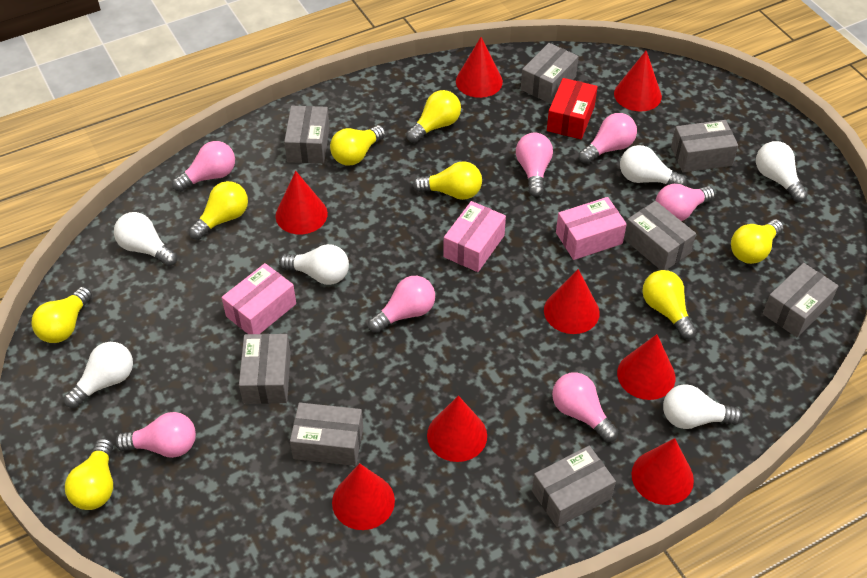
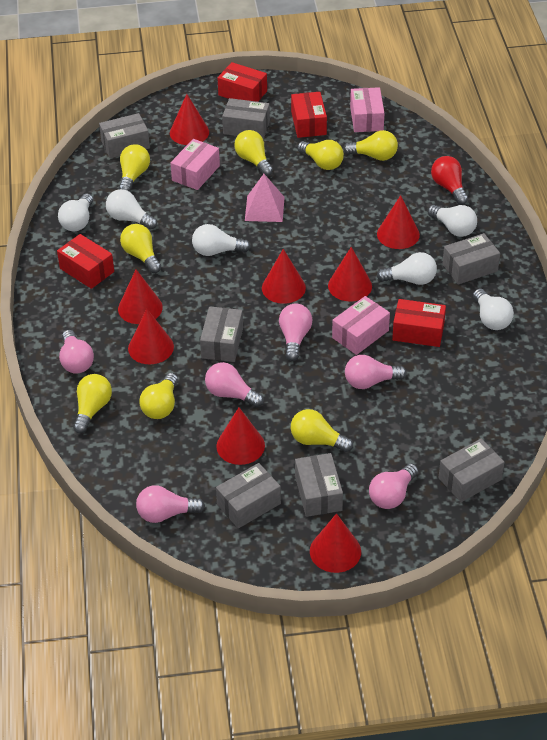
grey box: [239,334,291,404] [284,106,330,164] [290,403,363,466] [521,43,579,103] [532,446,616,527] [624,201,696,270] [671,120,738,173] [763,263,839,337] = 8 -> [99,113,150,158] [200,306,243,362] [216,463,281,528] [222,98,270,139] [295,453,343,517] [439,438,505,502] [442,233,500,285] = 7
pink light bulb: [115,412,196,458] [172,141,235,192] [368,276,435,333] [516,132,553,197] [552,372,618,442] [579,113,637,164] [655,184,715,221] = 7 -> [59,330,94,374] [136,485,205,523] [205,362,264,407] [279,304,312,361] [345,355,407,389] [369,464,418,509] = 6
pink pyramid: none = 0 -> [245,174,285,222] = 1
red box: [547,78,598,139] = 1 -> [57,234,114,289] [218,62,267,102] [291,92,327,138] [392,299,446,347] = 4
red light bulb: none = 0 -> [431,156,468,205] = 1

